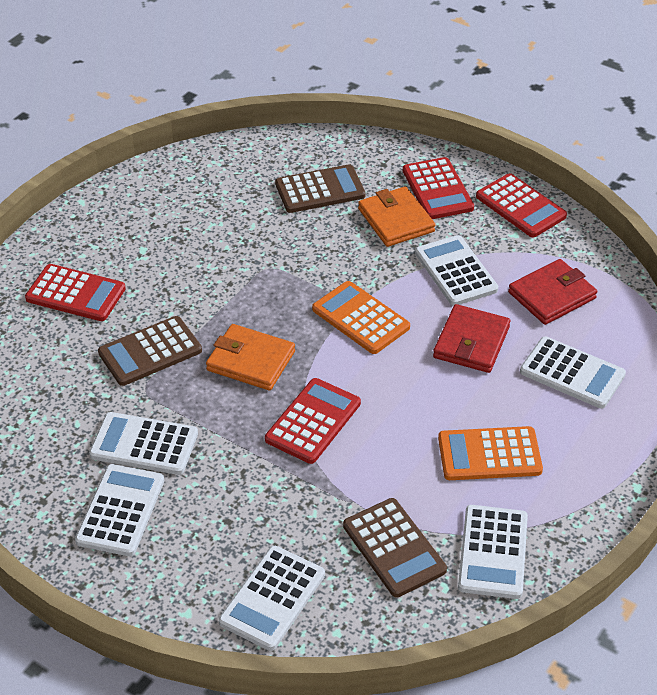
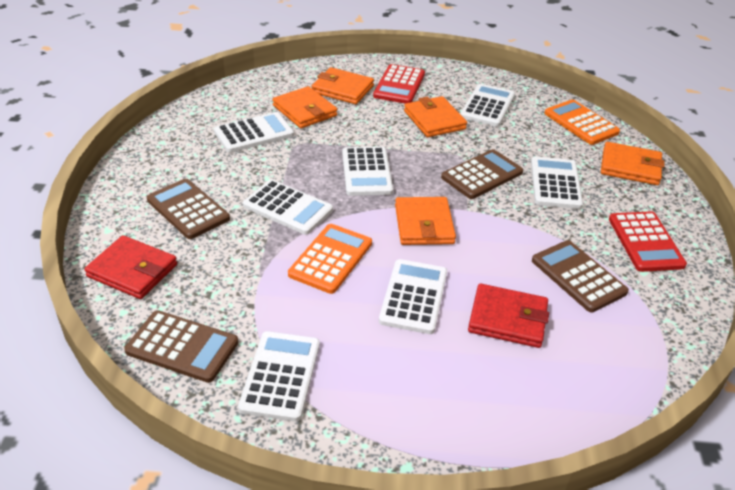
brown calculator: [98,316,202,386] [275,164,366,213] [343,498,447,597] = 3 -> [124,311,238,383] [147,179,230,239] [441,149,523,199] [532,240,629,313] = 4
orange wallet: [206,324,295,391] [358,187,435,247] = 2 -> [273,86,337,128] [311,67,374,104] [395,197,456,245] [404,96,467,137] [601,142,665,185] = 5
red calculator: [25,264,126,321] [265,378,361,464] [403,157,474,219] [476,173,567,237] = 4 -> [373,64,425,104] [609,211,687,272] = 2
white calculator: [75,464,164,556] [89,412,198,475] [219,546,325,651] [415,235,498,306] [458,505,528,599] [520,336,626,409] = 6 -> [214,112,294,153] [238,331,320,422] [243,179,333,235] [342,147,393,196] [379,259,447,334] [460,84,515,127] [531,157,583,209] = 7

